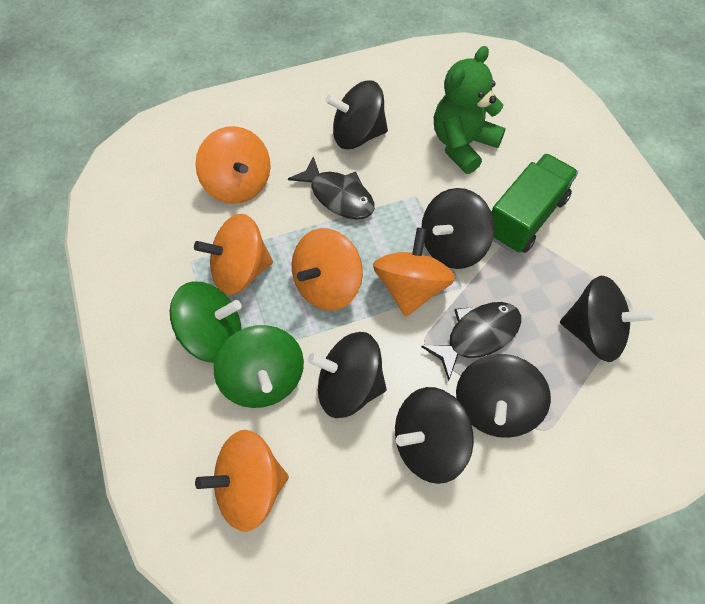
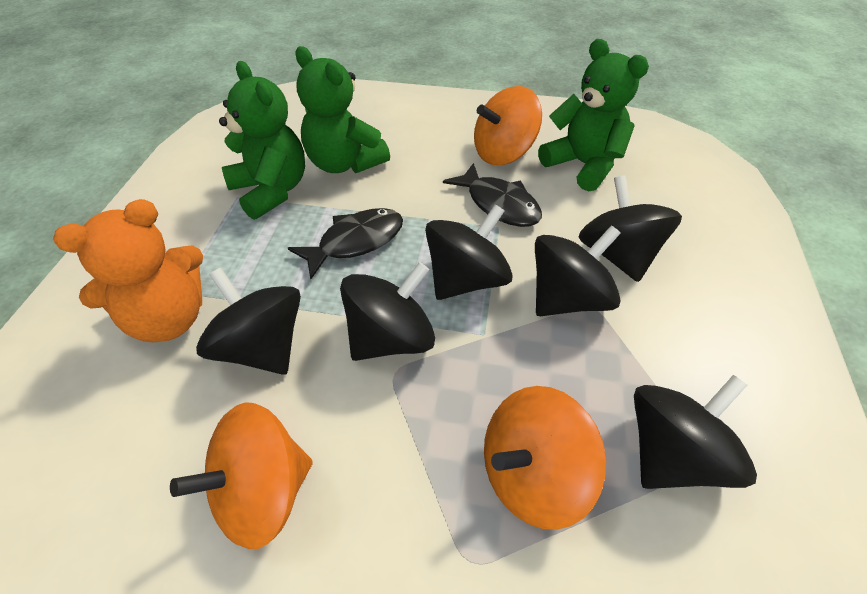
green spinning top: [170,281,242,363] [214,325,304,408] = 2 -> none = 0
green teddy bear: [434,46,506,174] = 1 -> [219,61,305,220] [296,46,390,173] [538,39,649,191] = 3
green truck: [492,154,578,253] = 1 -> none = 0
orange spinning top: [194,214,273,295] [195,126,271,204] [195,430,289,532] [292,228,363,311] [373,228,456,316] = 5 -> [170,402,313,549] [474,86,542,165] [484,386,606,530] = 3
orange teddy bear: none = 0 -> [53,199,203,343] = 1

